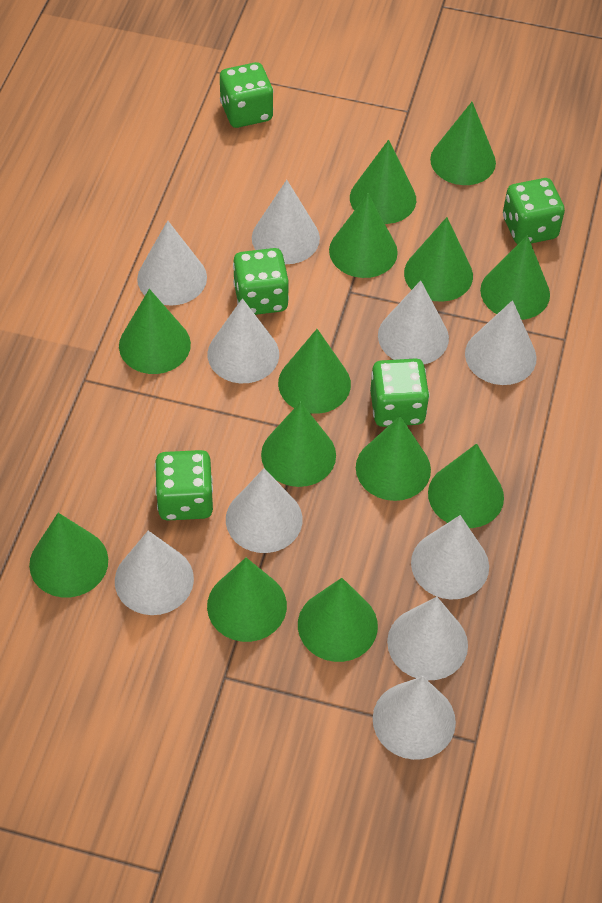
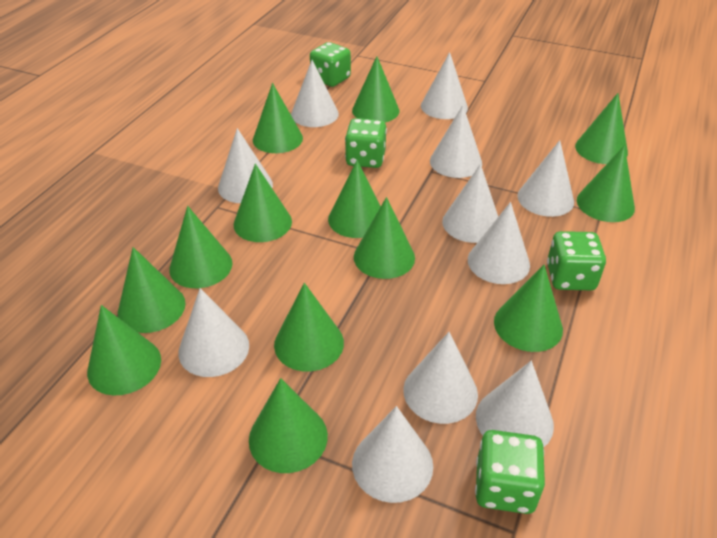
green dice: [155,450,213,521] [220,62,273,128] [233,248,289,315] [370,358,430,427] [503,178,565,245] = 5 -> [310,42,351,87] [345,118,387,168] [475,430,545,514] [547,231,606,290] = 4
white cone: [115,531,194,615] [137,220,207,306] [208,298,279,383] [226,468,302,553] [252,180,320,264] [373,676,456,760] [378,281,449,364] [387,597,468,680] [411,515,489,599] [465,300,537,385] = 10 -> [178,288,249,377] [218,128,273,203] [291,60,339,127] [352,406,433,503] [403,332,478,424] [421,52,468,119] [430,105,482,178] [442,164,498,243] [468,202,530,284] [476,361,554,448] [517,140,574,217] = 11

